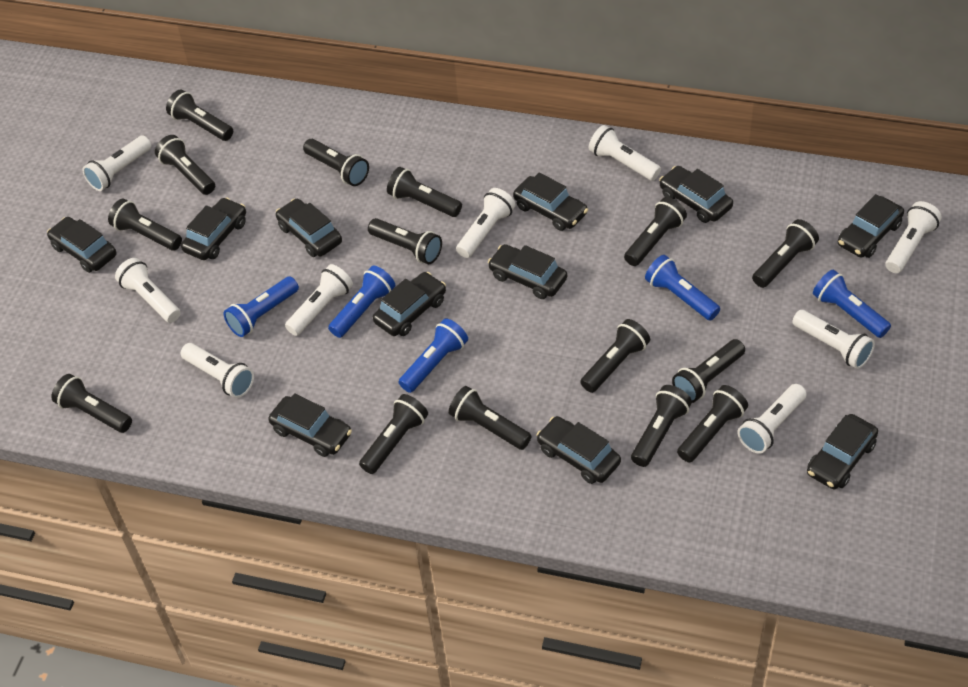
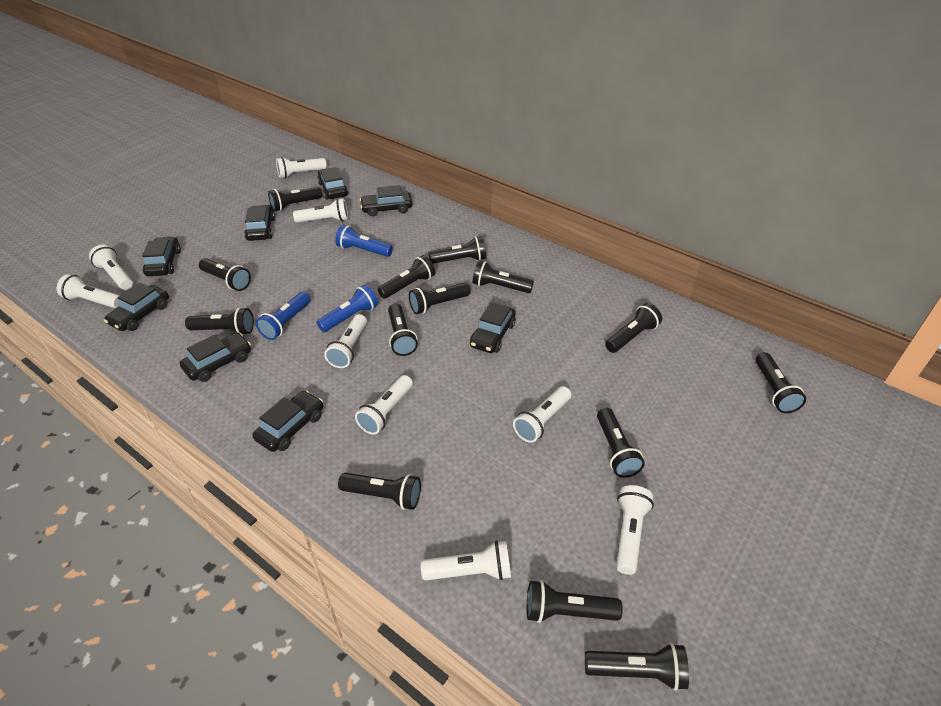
black car: [47,217,116,273] [181,197,246,260] [268,393,352,457] [276,199,342,257] [373,272,446,336] [488,244,567,299] [513,172,588,231] [536,416,621,484] [659,166,733,223] [807,414,878,489] [838,194,904,258] = 11 -> [104,283,169,331] [142,237,181,276] [180,333,251,382] [244,205,275,241] [253,390,323,452] [317,167,348,200] [360,185,412,217] [470,302,516,353] = 8
black flashlight: [51,374,132,433] [108,199,182,251] [155,135,215,195] [166,89,233,141] [303,139,369,186] [359,394,428,474] [368,218,442,264] [387,167,462,217] [448,386,532,450] [580,319,650,393] [624,197,687,266] [631,385,692,467] [672,339,745,403] [677,385,748,463] [752,219,819,288] = 15 -> [185,307,254,335] [199,258,251,291] [268,187,322,212] [338,473,421,510] [378,255,435,299] [388,304,418,356] [409,283,471,314] [428,236,486,264] [472,261,534,293] [527,580,623,623] [585,643,689,691] [597,408,645,478] [605,303,662,353] [755,352,806,413] = 14
blue flashlight: [224,276,299,337] [328,266,395,338] [399,318,468,393] [645,255,720,321] [813,270,891,338] = 5 -> [256,292,311,340] [317,284,378,332] [335,225,393,257] = 3

